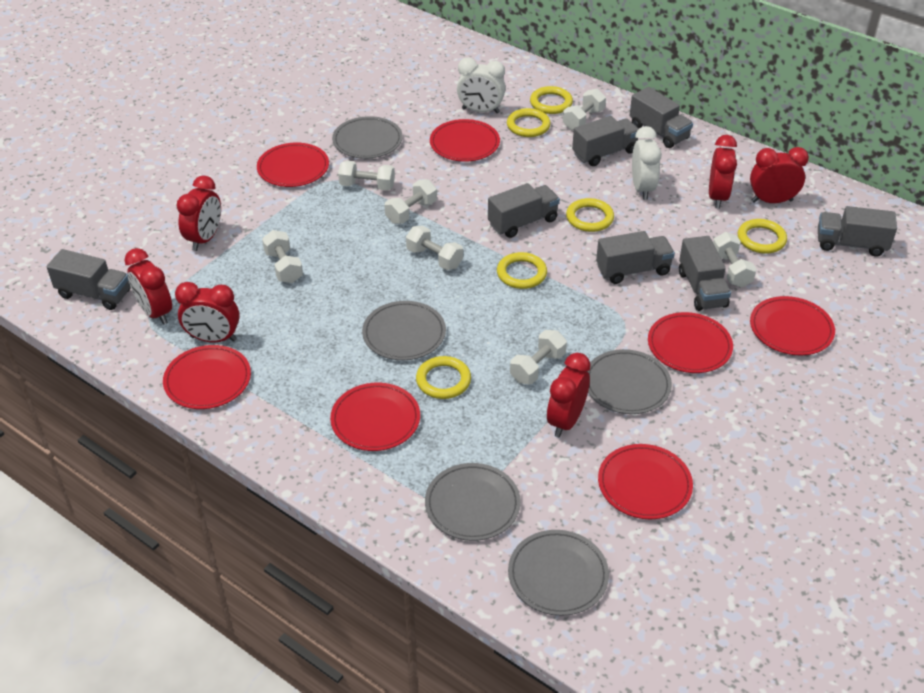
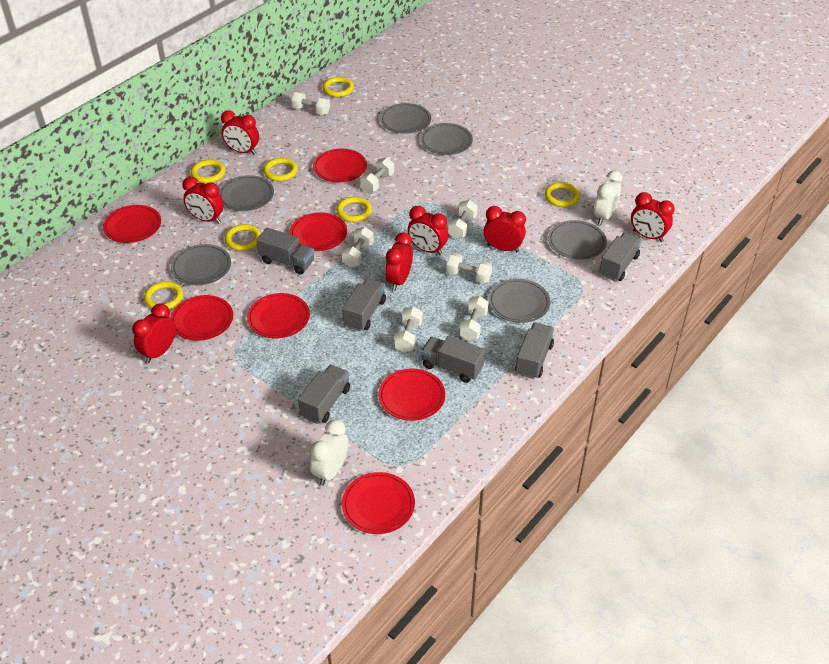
grey plate: [332,116,403,159] [362,301,446,360] [425,463,521,541] [508,530,609,616] [587,349,672,414] = 5 -> [171,244,231,286] [219,175,274,211] [380,103,431,134] [420,123,473,155] [489,279,550,323] [548,220,607,260] = 6
grey truck: [46,249,130,310] [488,183,560,238] [572,116,638,166] [596,231,675,284] [630,87,693,148] [679,236,731,311] [818,206,897,257] = 7 -> [256,228,315,275] [298,365,350,424] [342,278,386,331] [421,336,485,383] [515,323,554,379] [599,233,641,281] = 6
red clock: [125,248,172,325] [175,282,240,342] [176,176,221,251] [547,353,591,437] [709,135,737,209] [750,147,809,203] = 6 -> [132,303,176,363] [182,177,224,224] [221,110,259,155] [385,232,413,291] [408,206,448,255] [484,206,526,252] [631,192,675,242] = 7
yellow ring: [416,356,471,399] [497,252,547,289] [507,108,551,137] [530,86,573,114] [566,198,614,232] [738,219,787,254] = 6 -> [144,281,183,309] [191,159,226,183] [225,224,261,251] [263,158,298,181] [323,77,354,97] [336,197,372,222] [545,182,580,207] = 7

